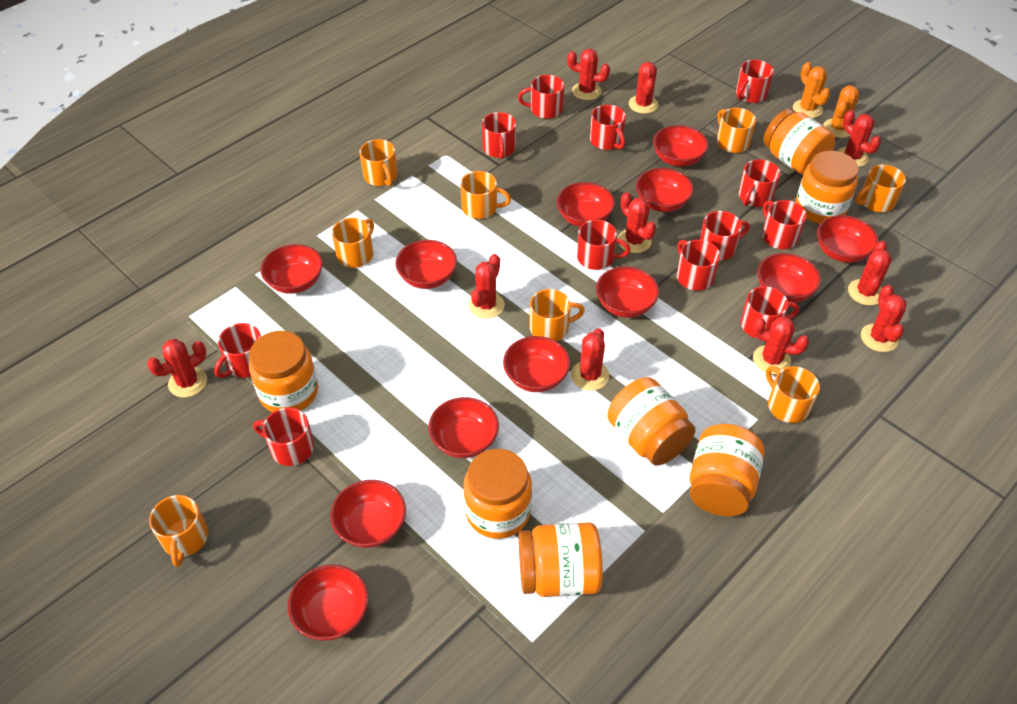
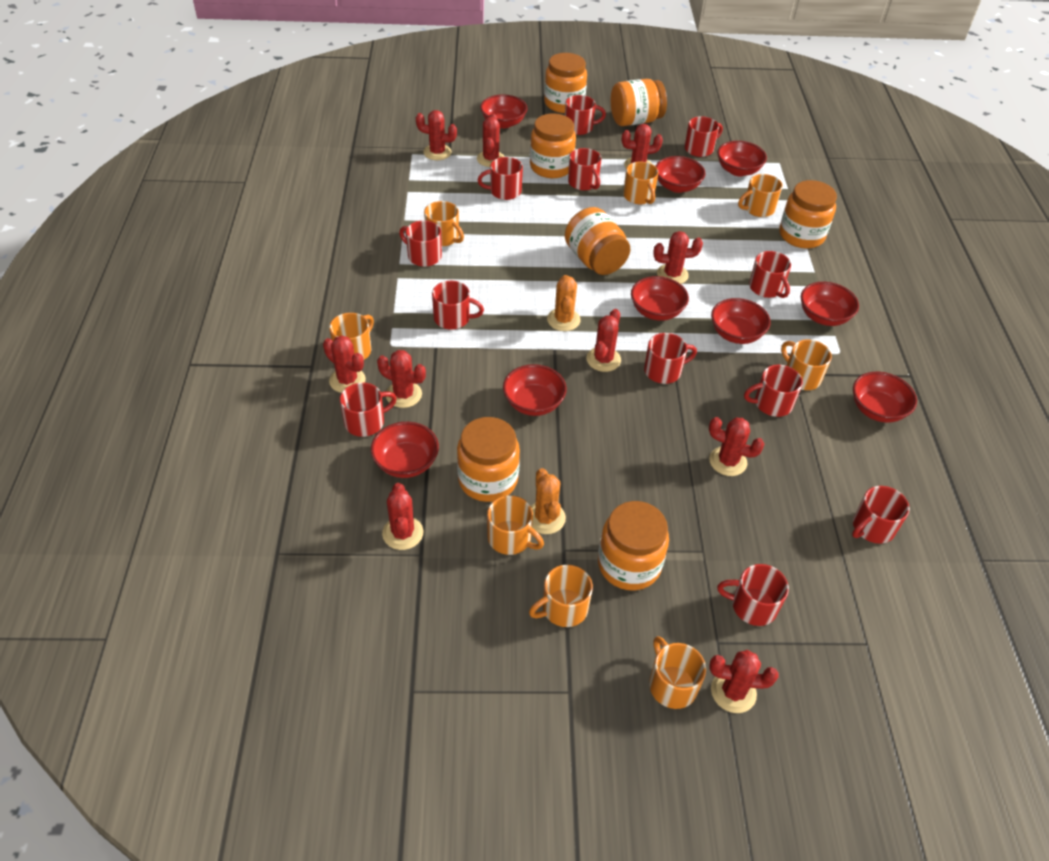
red bowl: [260,244,323,294] [288,564,368,641] [330,480,406,548] [395,240,457,289] [428,397,499,458] [503,336,570,392] [557,182,615,227] [596,267,659,318] [636,168,694,212] [653,125,708,167] [757,253,821,303] [817,215,879,263] = 12 -> [371,422,439,478] [480,94,528,128] [503,364,567,416] [631,276,689,321] [655,156,705,193] [711,298,771,344] [717,141,767,176] [801,282,859,326] [853,372,917,423] = 9

